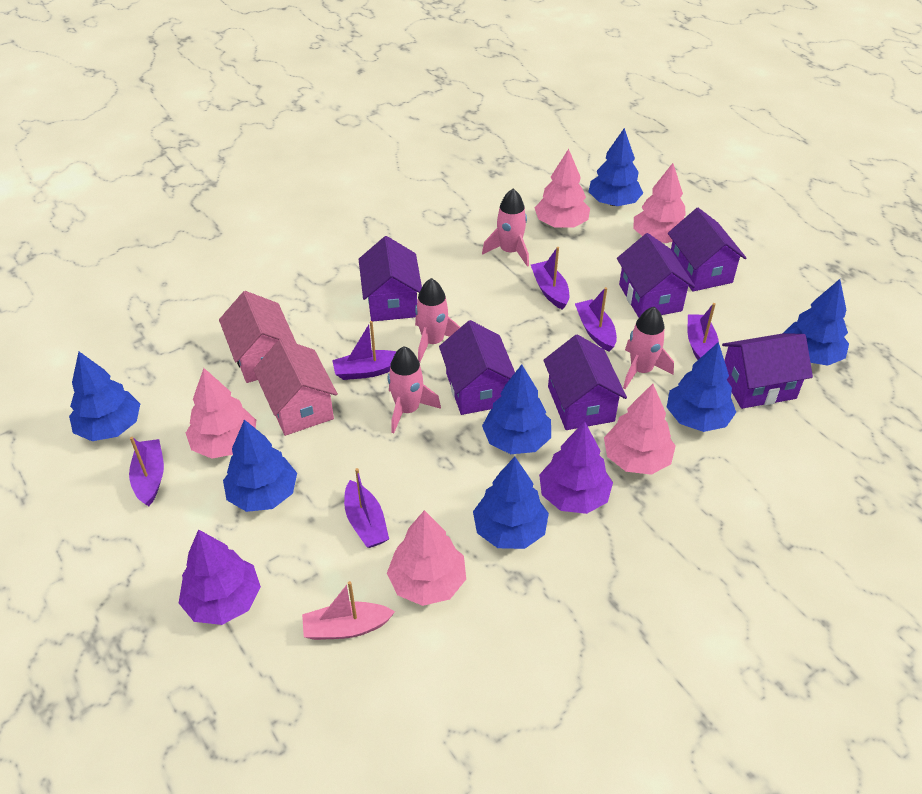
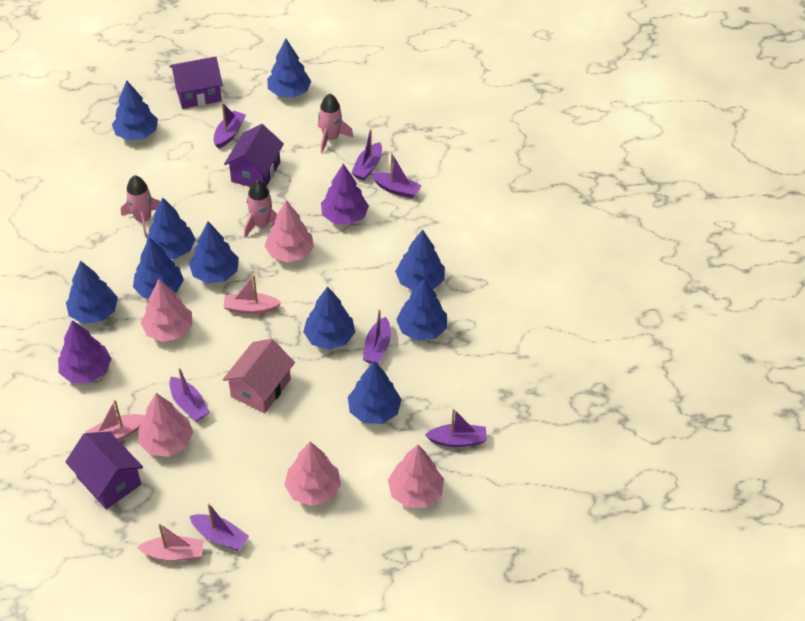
blue tree: [69,352,140,441] [223,420,297,512] [473,457,549,549] [482,364,551,454] [588,128,643,206] [667,342,736,432] [783,279,849,366] = 7 -> [66,261,118,324] [112,80,158,141] [133,237,184,298] [147,197,196,259] [189,221,239,284] [267,39,311,97] [303,286,355,350] [348,361,402,424] [395,229,445,290] [396,278,447,341] = 10
pink boat: [302,581,395,640] = 1 -> [85,400,145,440] [137,523,204,561] [223,275,282,314] = 3
pink house: [219,291,297,383] [253,339,338,436] = 2 -> [223,339,295,413] = 1
pink rocket: [388,346,441,434] [415,278,461,362] [482,189,529,267] [623,307,674,389] = 4 -> [121,175,160,238] [244,180,277,238] [318,93,354,153] = 3
purple boat: [129,437,164,506] [332,321,397,380] [344,468,389,548] [531,247,569,310] [575,287,617,352] [688,303,719,360] = 6 -> [169,368,210,421] [190,503,249,551] [213,103,246,149] [351,129,382,180] [363,309,391,364] [371,153,422,198] [425,409,487,447] = 7
purple house: [359,236,422,321] [439,320,515,415] [543,334,627,430] [617,233,695,318] [668,208,746,291] [722,333,813,409] = 6 -> [65,431,143,509] [169,56,223,109] [224,124,284,187] = 3

